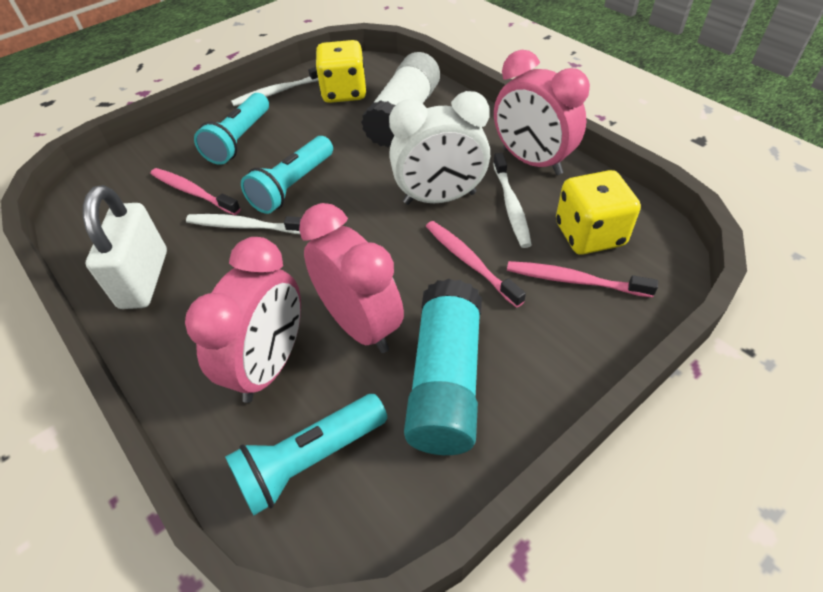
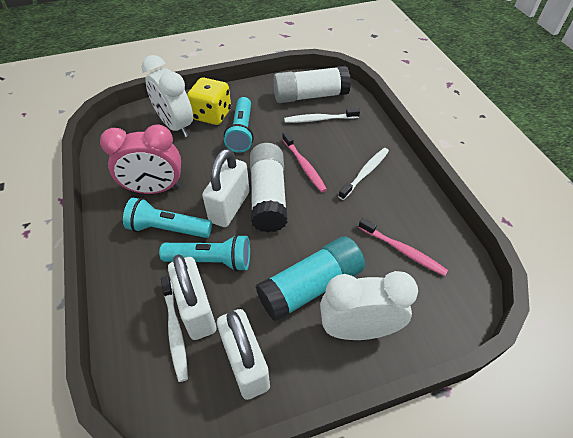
pink clock: [185,237,301,403] [299,203,404,353] [494,50,590,175] = 3 -> [100,124,181,194] = 1
pink toothbrush: [151,168,241,215] [426,221,526,308] [507,261,658,298] = 3 -> [282,132,327,192] [358,218,448,276] = 2
white clock: [389,91,490,205] = 1 -> [142,55,193,137] [320,271,418,340] = 2
white glue stick: [361,52,440,147] = 1 -> [250,143,288,233] [273,66,351,103] = 2
white padlock: [83,185,167,309] = 1 -> [168,254,216,340] [202,149,249,227] [217,309,270,400] = 3
yellow dice: [315,40,366,103] [556,170,641,255] = 2 -> [187,77,231,125] = 1

